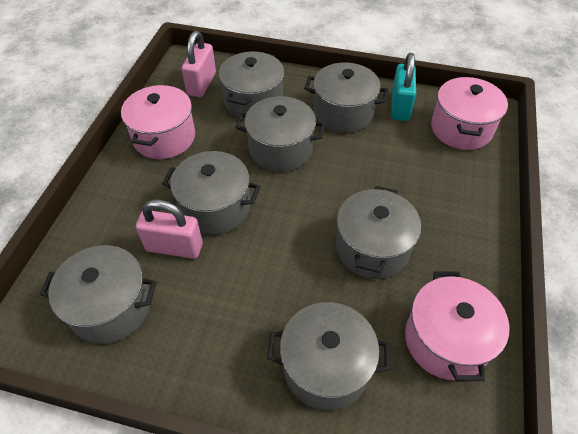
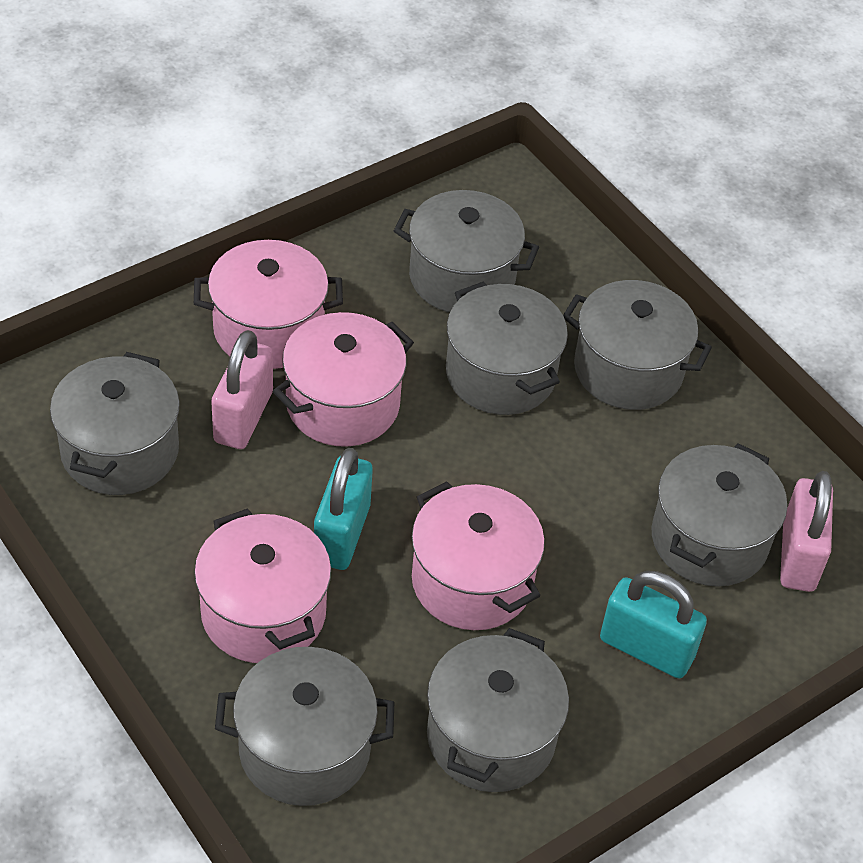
pink pot: [121,85,195,159] [405,271,510,381] [431,77,508,150] = 3 -> [194,240,343,369] [194,508,331,663] [273,312,414,447] [412,481,545,630] = 4
turquoise padlock: [391,53,416,121] = 1 -> [314,448,373,570] [600,571,707,678] = 2

